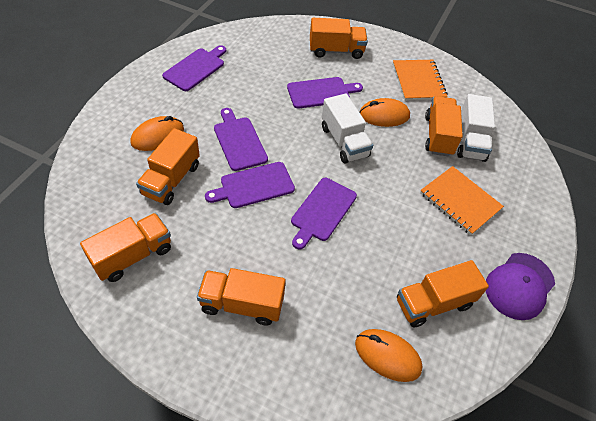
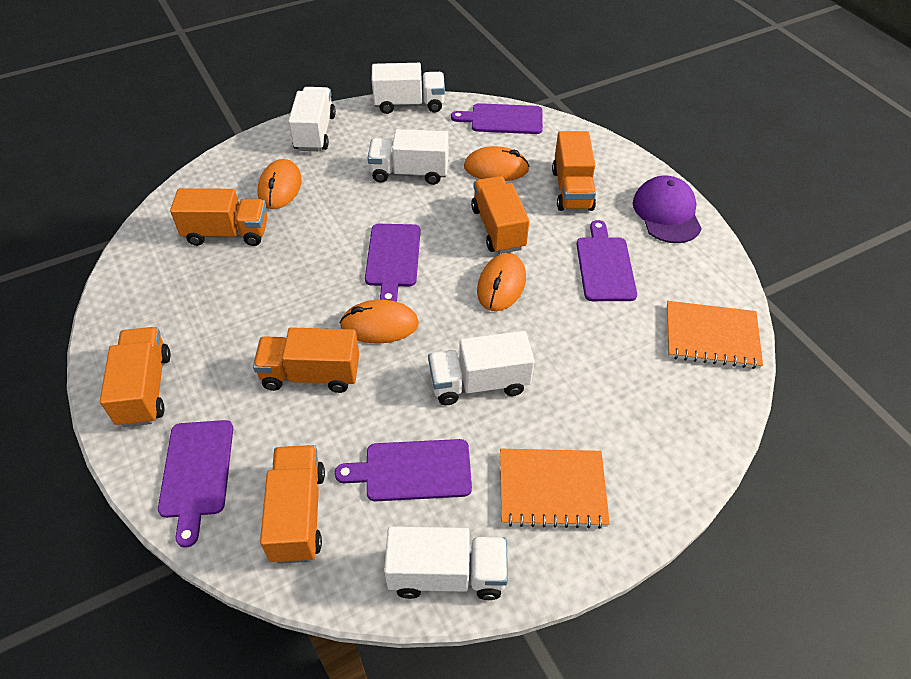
orange mouse: [131,116,184,151] [355,329,423,382] [359,98,410,127] = 3 -> [257,159,302,209] [340,300,419,344] [464,146,530,181] [477,253,526,311] = 4
white truck: [322,93,373,163] [457,94,495,162] = 2 -> [288,87,336,151] [368,129,448,185] [372,63,445,114] [384,526,508,600] [428,331,535,405] = 5

